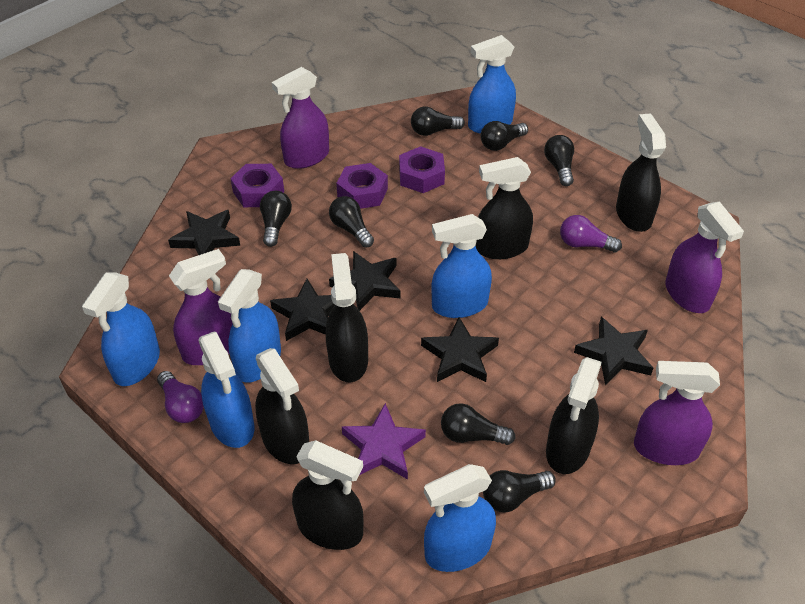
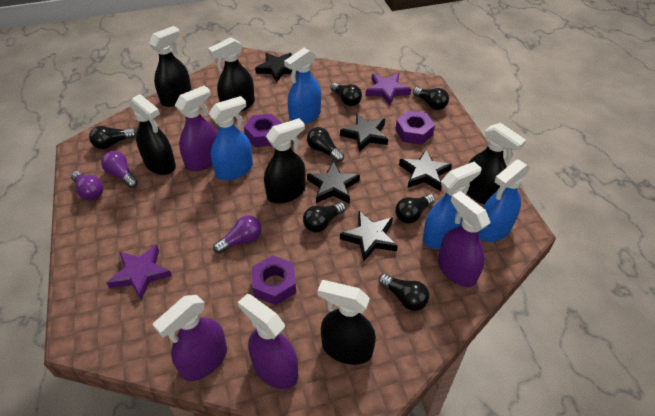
blue spray bottle: [82,273,160,386] [198,332,254,448] [218,269,281,383] [424,464,496,572] [431,214,492,318] [468,35,516,134] = 6 -> [209,96,253,180] [284,48,321,124] [423,162,481,249] [479,159,530,242] = 4
purple light bulb: [157,371,204,423] [560,215,622,252] = 2 -> [71,171,103,200] [101,151,138,188] [213,215,262,254] = 3
purple star: [342,403,426,480] = 1 -> [106,245,172,300] [366,73,411,105] = 2

